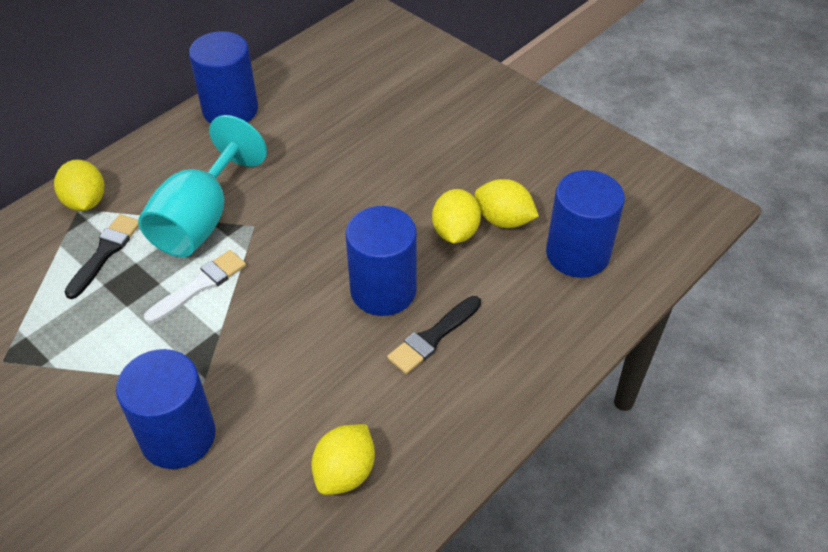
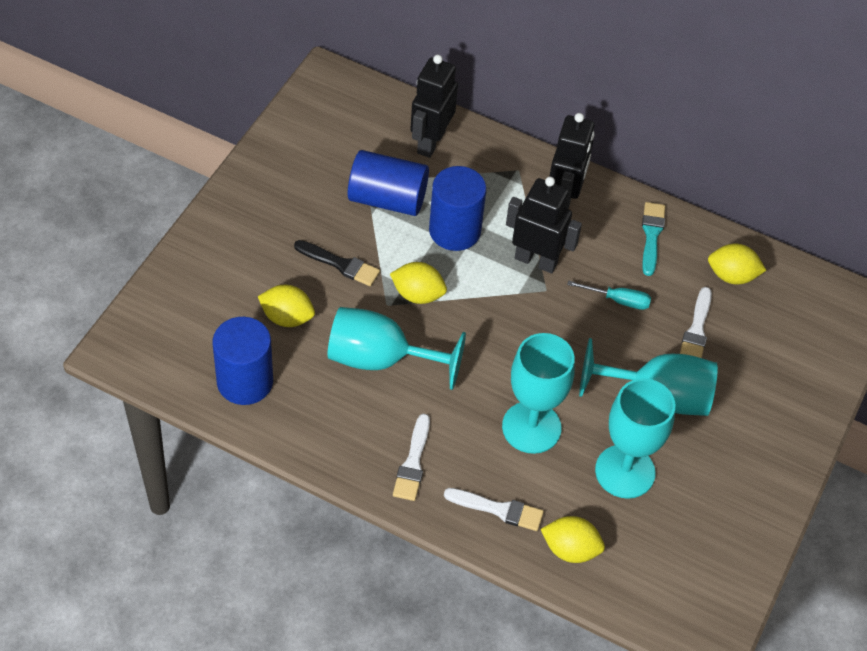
black brush: [64,214,139,299] [387,296,481,374] = 2 -> [294,240,380,286] = 1
black robot: none = 0 -> [410,55,458,158] [506,177,582,273] [549,113,595,209] = 3
blue cylinder: [116,349,216,469] [189,31,258,124] [346,206,417,316] [546,170,625,278] = 4 -> [213,317,273,405] [348,150,429,216] [429,166,486,251] = 3
turquoise brush: none = 0 -> [642,202,665,276] = 1
turquoise goblet: [138,115,267,257] = 1 -> [328,307,466,390] [502,333,575,454] [579,338,718,416] [595,378,675,499] = 4
turquoise screwdriver: none = 0 -> [567,280,651,310] = 1
white brush: [144,250,246,324] = 1 -> [393,414,430,501] [444,488,544,531] [680,287,712,358] = 3

